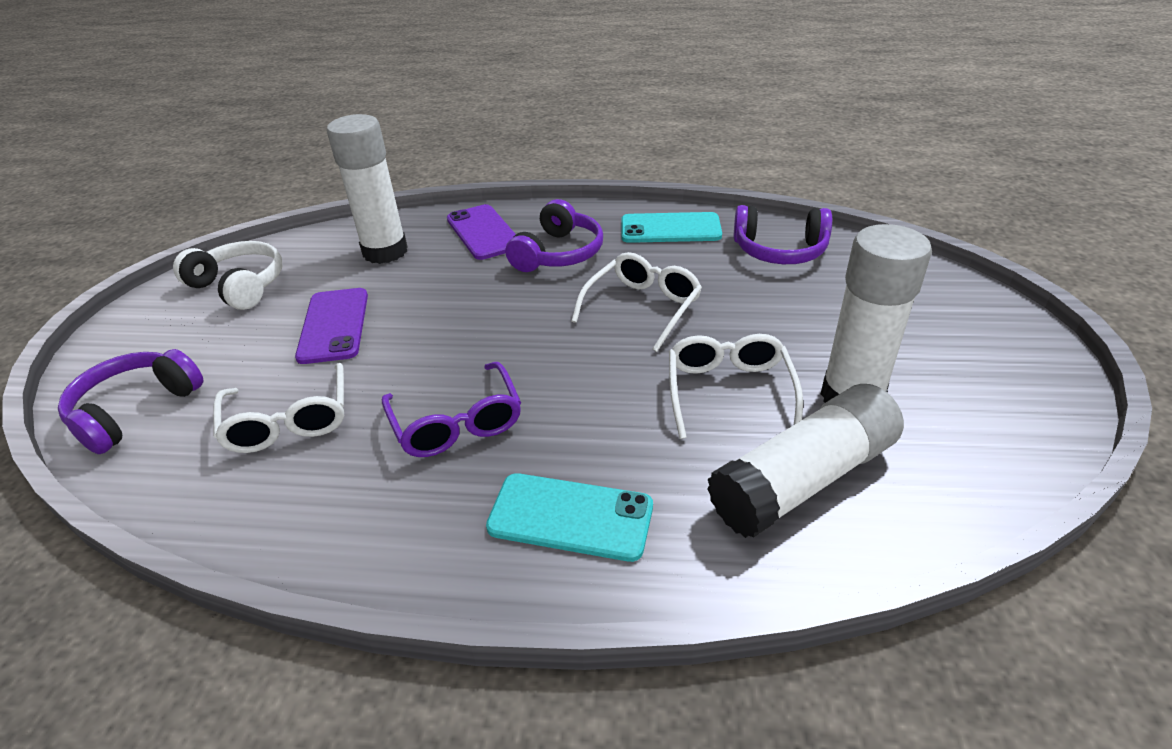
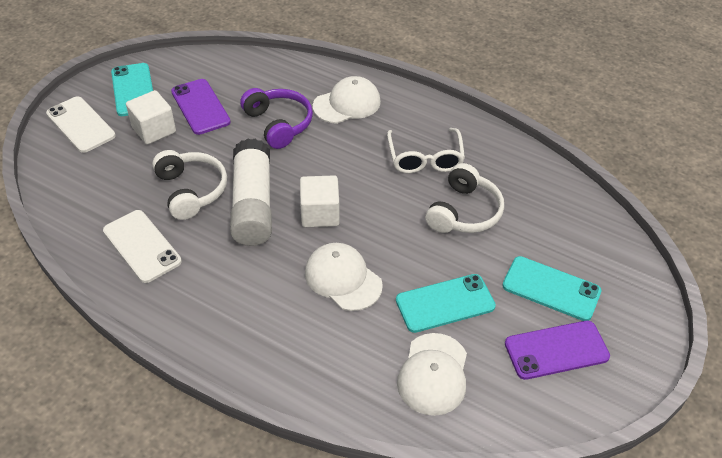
purple glasses: [382,362,521,457] = 1 -> none = 0
purple headphones: [58,349,204,454] [505,199,603,272] [733,205,832,264] = 3 -> [240,88,313,149] = 1
turquoise phone: [486,473,653,562] [621,212,722,243] = 2 -> [111,63,153,116] [396,274,496,333] [502,256,601,321] = 3
white cap: none = 0 -> [305,243,383,311] [313,76,381,124] [397,333,467,416] = 3
white cube: none = 0 -> [126,90,176,145] [300,175,340,227] = 2
white glasses: [213,363,344,453] [571,252,702,352] [669,334,803,439] = 3 -> [387,128,465,173] = 1
white glue stick: [327,114,408,264] [707,384,904,538] [821,224,932,403] = 3 -> [230,139,272,246] = 1
white headphones: [173,241,282,310] = 1 -> [152,150,227,220] [425,163,504,233] = 2
white phone: none = 0 -> [46,96,116,153] [103,210,182,283] = 2

